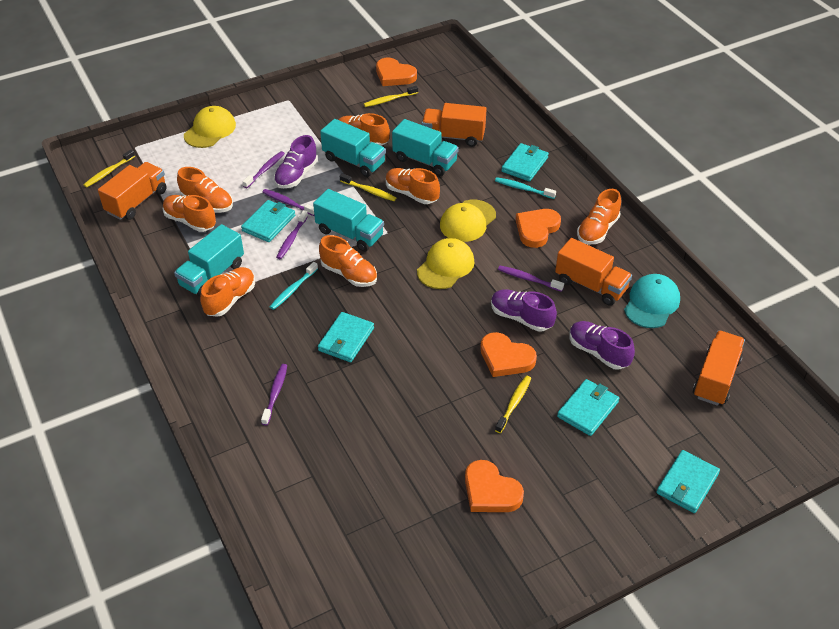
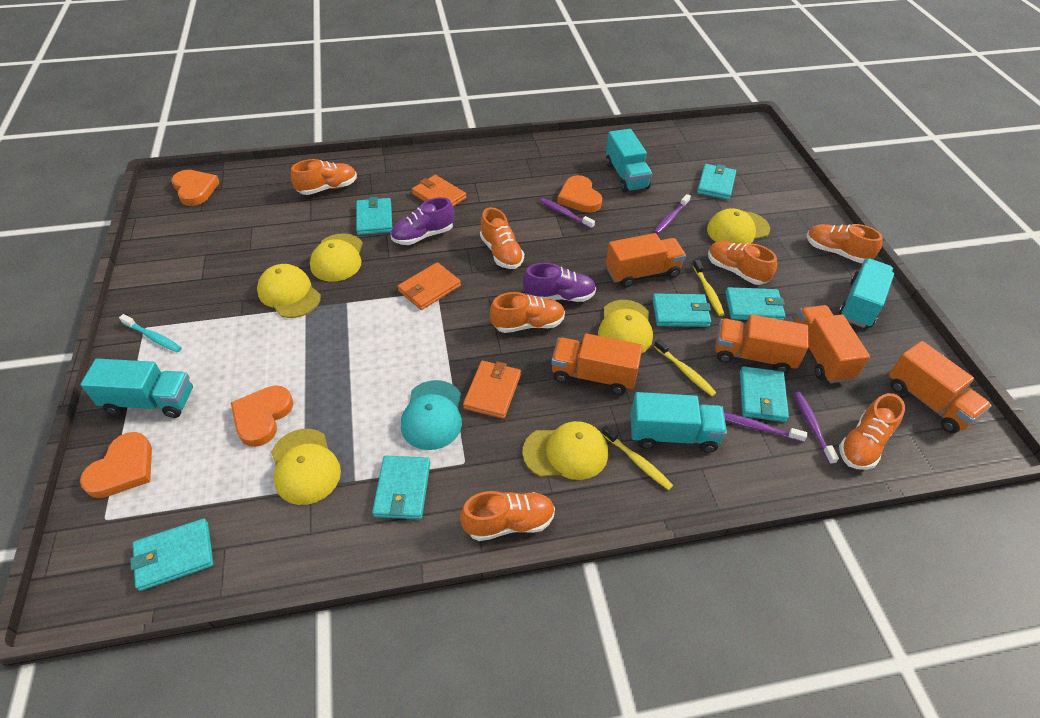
orange truck: [98,162,167,220] [422,103,487,147] [555,238,632,306] [693,330,745,406] = 4 -> [551,333,643,395] [606,233,686,287] [715,314,808,374] [795,305,870,383] [889,341,992,433] = 5
orange wallet: none = 0 -> [398,262,461,310] [412,175,466,207] [463,361,521,419] = 3
purple shoe: [274,135,318,188] [491,289,557,332] [570,321,635,370] = 3 -> [391,197,454,245] [523,263,596,302] = 2
purple toothbrush: [242,151,285,188] [261,364,287,425] [263,189,314,216] [276,210,308,259] [498,266,564,292] = 5 -> [540,198,595,229] [654,194,691,234] [724,413,807,442] [794,392,839,465] = 4
turquoise toothbrush: [270,262,318,310] [495,177,556,199] = 2 -> [119,314,182,352] = 1
turquoise wallet: [241,200,295,242] [318,312,374,362] [501,143,549,182] [557,379,619,436] [656,450,720,513] = 5 -> [130,519,213,591] [356,197,392,235] [372,455,430,520] [652,293,711,327] [697,164,736,200] [725,287,786,320] [740,366,789,422] = 7
yellow cap: [184,106,236,148] [417,238,475,289] [440,200,496,242] = 3 -> [257,264,321,318] [271,429,341,505] [310,233,363,282] [522,421,608,480] [598,300,653,354] [707,208,770,244] = 6
yellow toothbrush: [84,150,135,187] [340,173,396,201] [364,86,418,107] [495,376,531,433] = 4 -> [602,425,673,490] [654,339,717,396] [693,260,725,316] = 3

